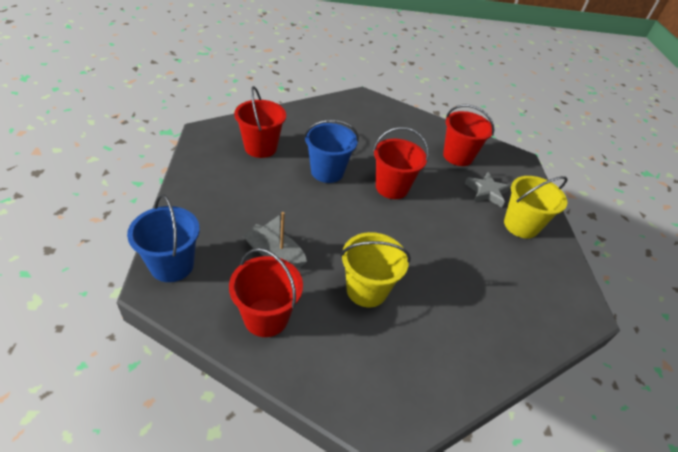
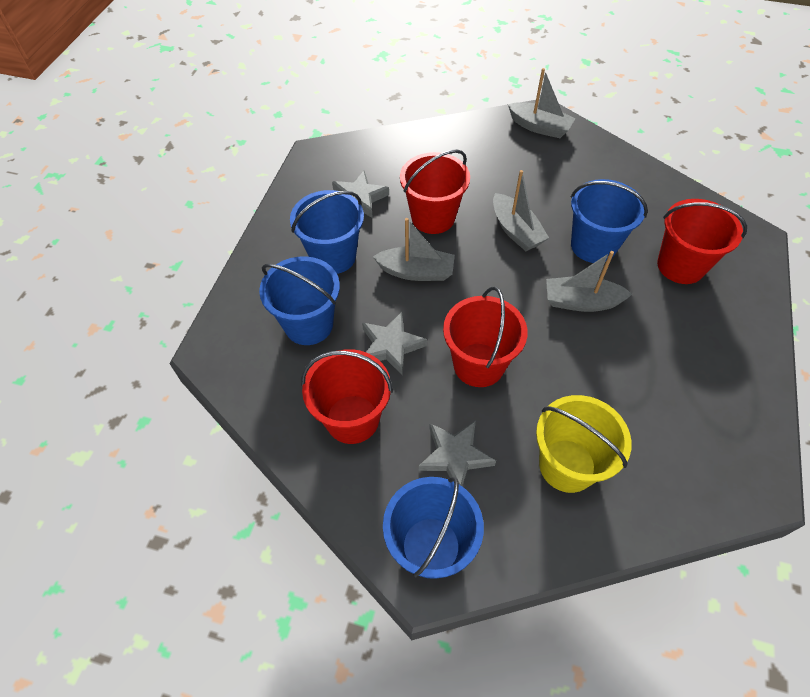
blue bucket: [127,195,200,282] [304,120,359,183] = 2 -> [259,256,340,345] [290,190,364,274] [383,477,484,579] [571,179,648,263] = 4
grey boat: [243,212,307,268] = 1 -> [373,218,455,281] [493,170,549,251] [508,68,576,138] [546,251,632,312] = 4
grey star: [465,172,511,207] = 1 -> [332,171,389,218] [362,312,427,376] [419,420,496,487] = 3
yellow bucket: [340,232,411,307] [504,176,568,239] = 2 -> [536,395,632,493] = 1

